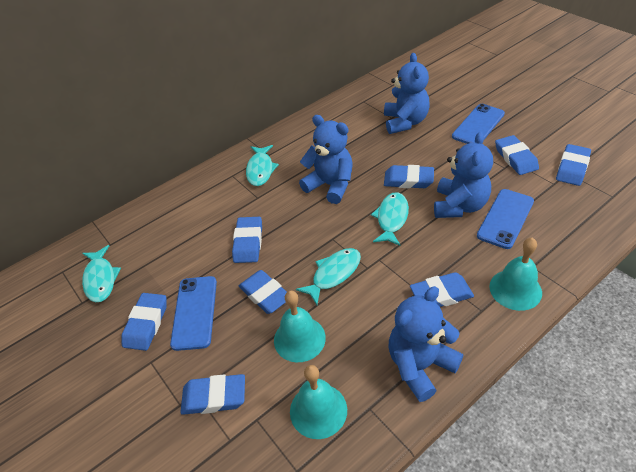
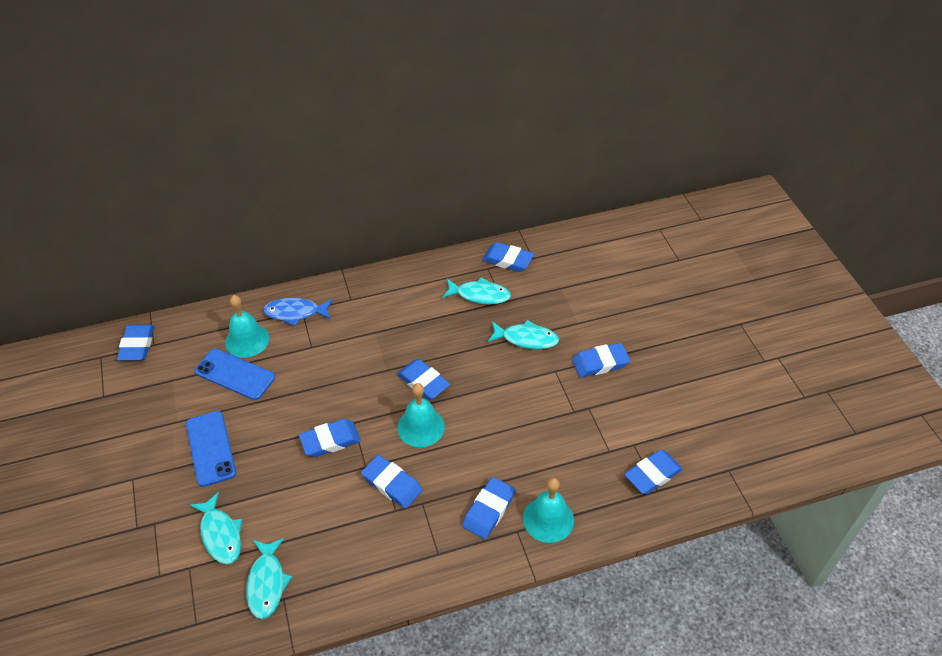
blue fish: none = 0 -> [263,298,333,326] = 1
blue phone: [170,276,217,351] [452,104,505,144] [477,189,534,249] = 3 -> [186,411,236,487] [195,349,275,400] = 2
blue teddy bear: [299,115,353,204] [384,53,430,134] [389,286,463,402] [434,132,493,218] = 4 -> none = 0

